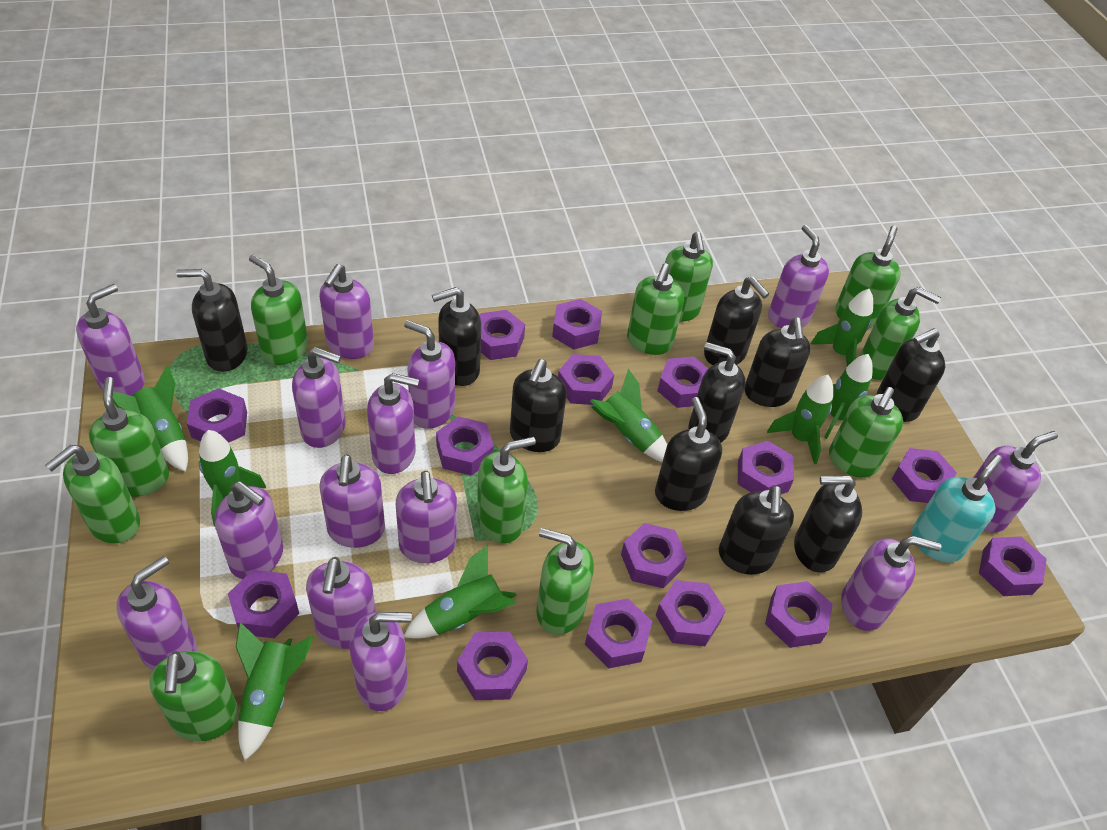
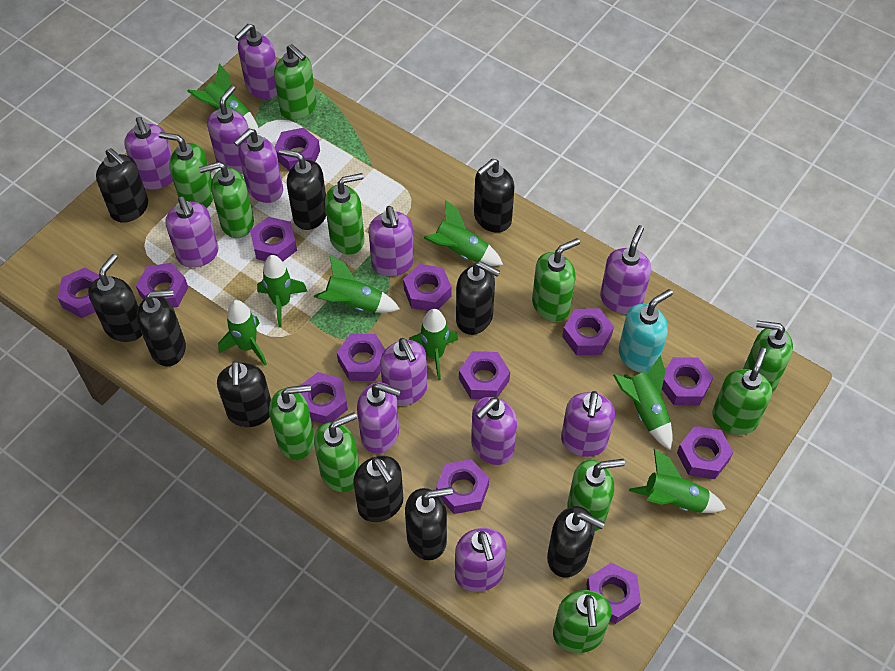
purple nut: [187,388,247,443] [228,570,299,638] [436,416,494,476] [457,632,528,700] [480,310,525,360] [552,299,602,350] [558,354,614,405] [585,598,652,668] [621,523,687,588] [656,580,726,646] [657,356,708,408] [738,441,794,494] [765,581,833,648] [892,448,957,503] [979,536,1047,596] = 15 -> [58,267,100,318] [136,263,188,308] [250,217,297,261] [275,128,320,171] [300,372,348,424] [337,334,385,381] [403,264,451,311] [436,459,489,514] [459,351,510,399] [562,308,614,355] [586,563,641,624] [662,357,713,406] [677,426,733,479] = 13
purple soap dispenser: [76,284,145,396] [116,556,197,671] [214,481,283,579] [292,347,346,448] [306,557,376,649] [319,264,374,359] [320,454,385,548] [350,611,412,711] [367,373,419,474] [396,471,457,563] [404,320,455,429] [768,225,829,328] [841,536,941,631] [973,431,1058,533] = 14 -> [124,117,173,190] [165,196,219,268] [207,85,249,174] [234,129,283,203] [235,24,277,99] [357,382,401,454] [368,206,414,276] [380,338,427,406] [455,528,507,592] [471,397,517,465] [561,391,615,457] [600,225,651,314] = 12

